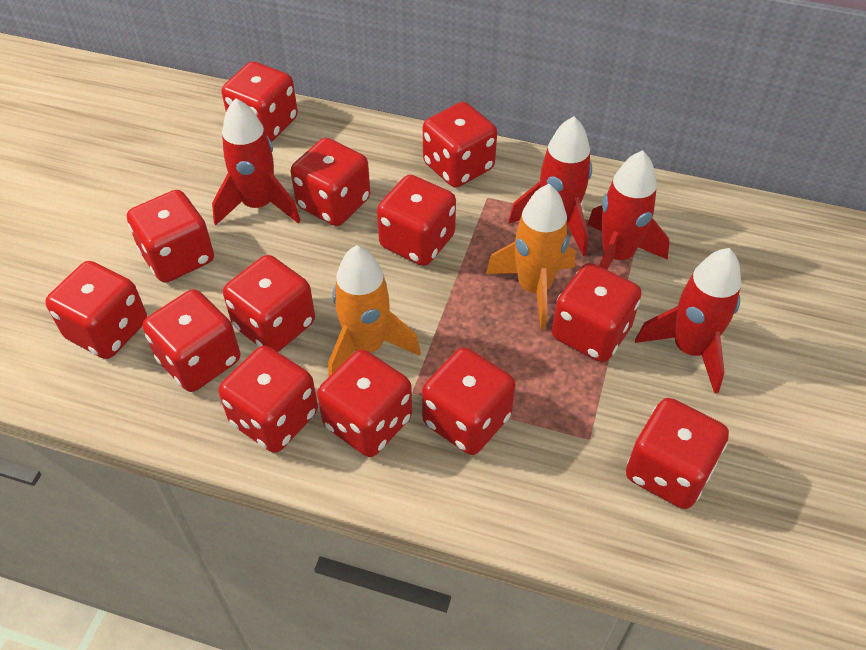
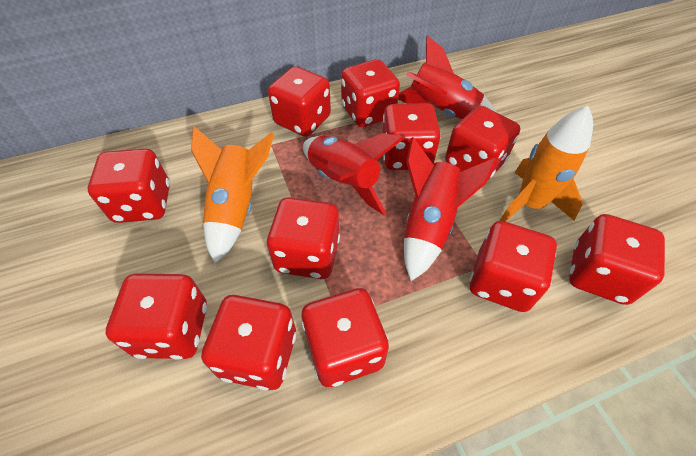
red dice: [45,261,147,359] [127,190,214,283] [143,289,240,392] [218,346,318,453] [222,61,298,142] [223,255,315,352] [291,138,370,226] [317,349,412,457] [377,175,456,266] [422,347,516,455] [423,102,497,188] [552,263,642,362] [626,398,729,509] = 13 -> [88,149,170,223] [106,273,207,360] [201,295,296,390] [267,197,340,279] [268,66,331,137] [301,288,389,387] [341,59,400,127] [382,103,441,170] [445,106,520,180] [470,221,557,312] [569,214,665,305] = 11
red rocket: [212,98,300,225] [508,116,592,256] [587,150,670,270] [635,248,741,394] = 4 -> [303,133,404,215] [398,36,496,119] [404,137,496,281] = 3

